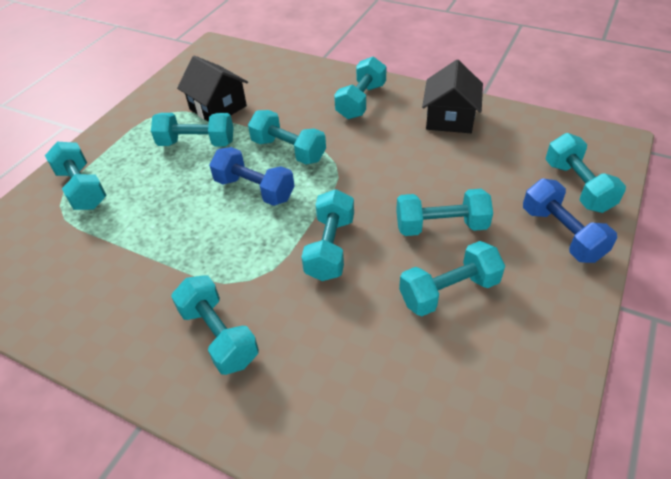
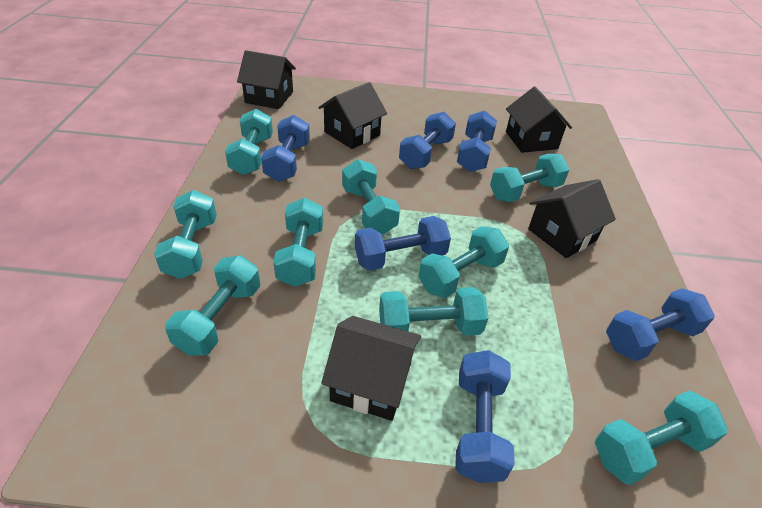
black house: [177,56,248,122] [422,60,483,133] = 2 -> [237,50,296,109] [318,82,387,149] [321,316,421,421] [506,87,572,153] [528,179,616,258] = 5
blue dumbbell: [209,147,295,206] [523,179,617,263] = 2 -> [261,115,310,182] [355,216,451,271] [399,112,456,169] [455,350,515,483] [457,111,497,172] [606,288,715,361] = 6

